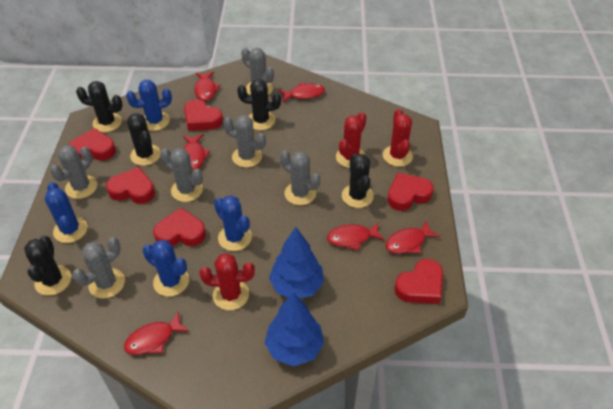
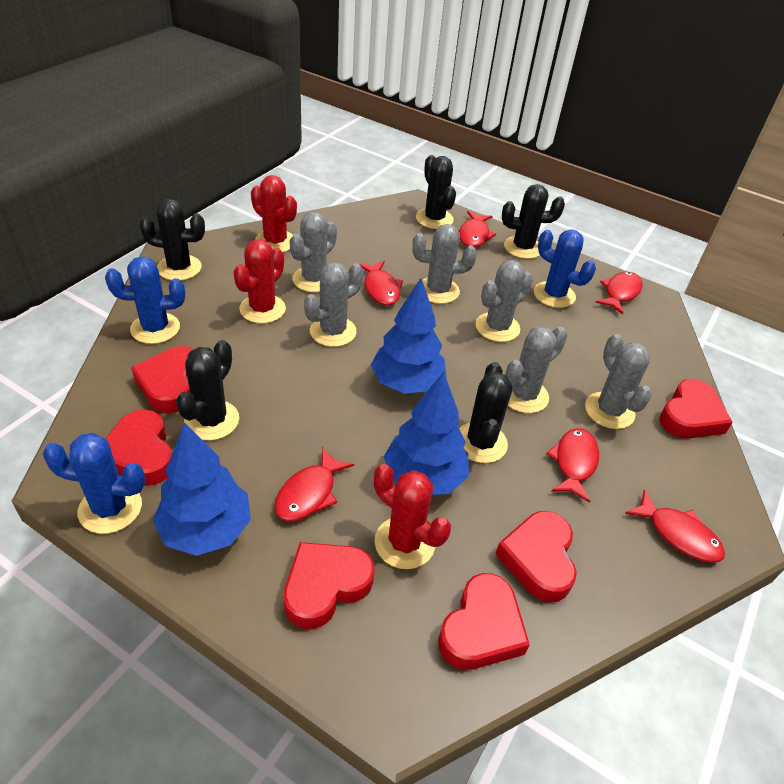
blue cactus: [45,182,88,243] [126,80,172,131] [143,240,189,297] [214,195,252,251] = 4 -> [43,433,145,534] [105,256,185,344] [534,229,596,308] = 3
blue tree: [265,292,324,366] [269,227,324,299] = 2 -> [152,422,251,556] [371,278,447,394] [384,372,469,495] = 3

